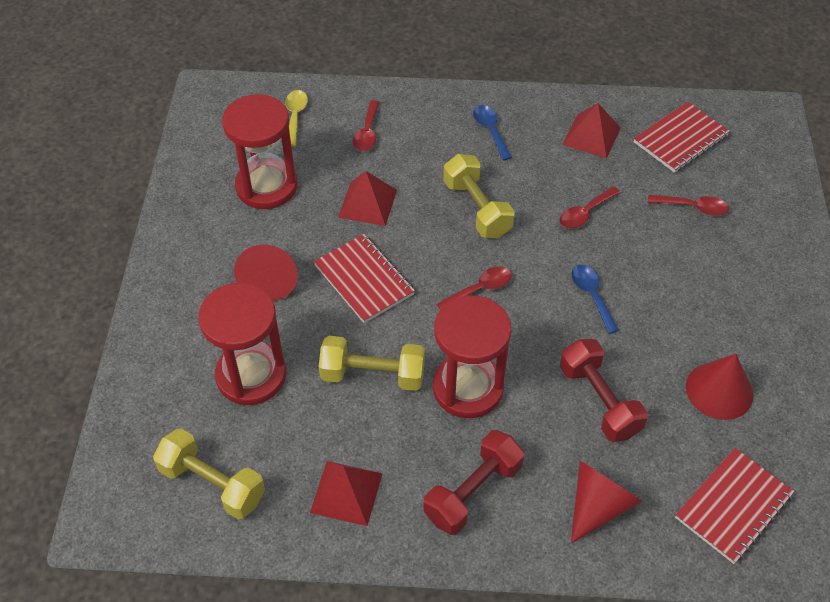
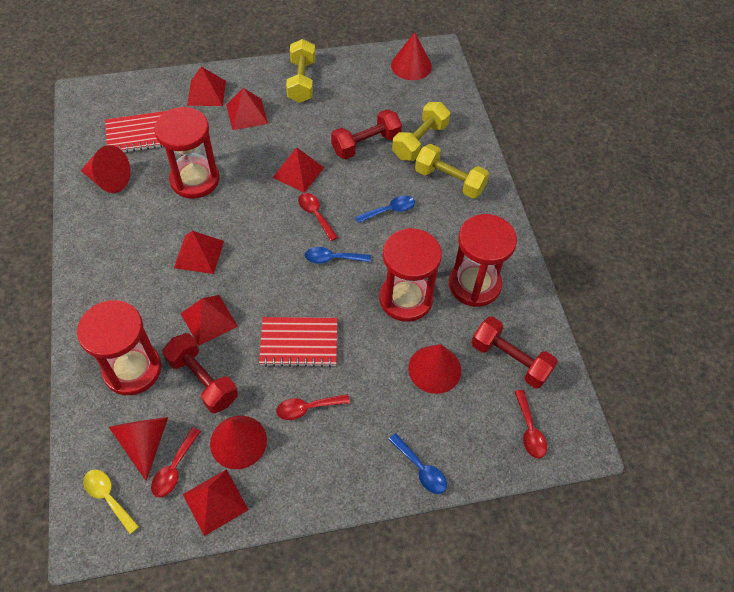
blue spoon: [473,105,512,161] [571,265,619,334] = 2 -> [305,247,371,264] [355,196,415,223] [388,433,447,494] = 3
red cone: [234,245,298,301] [571,461,643,543] [686,354,753,420] = 3 -> [81,145,131,193] [109,417,168,481] [210,416,267,469] [391,32,432,80] [408,344,461,394] = 5
red dumbbell: [423,430,524,535] [560,339,648,442] = 2 -> [162,333,238,413] [331,109,402,159] [472,316,558,389] = 3
red hourglass: [198,282,287,405] [222,94,297,209] [433,295,511,418] = 3 -> [77,300,161,395] [154,107,219,199] [379,228,442,322] [449,214,517,307] = 4
red notebook: [314,234,415,323] [634,102,730,173] [675,448,794,564] = 3 -> [105,111,166,153] [259,317,337,367] = 2
red pyramid: [310,461,383,526] [338,171,397,226] [562,103,621,159] = 3 -> [174,231,224,274] [180,295,238,346] [183,469,248,536] [187,66,226,106] [226,88,268,130] [272,147,324,193] = 6

